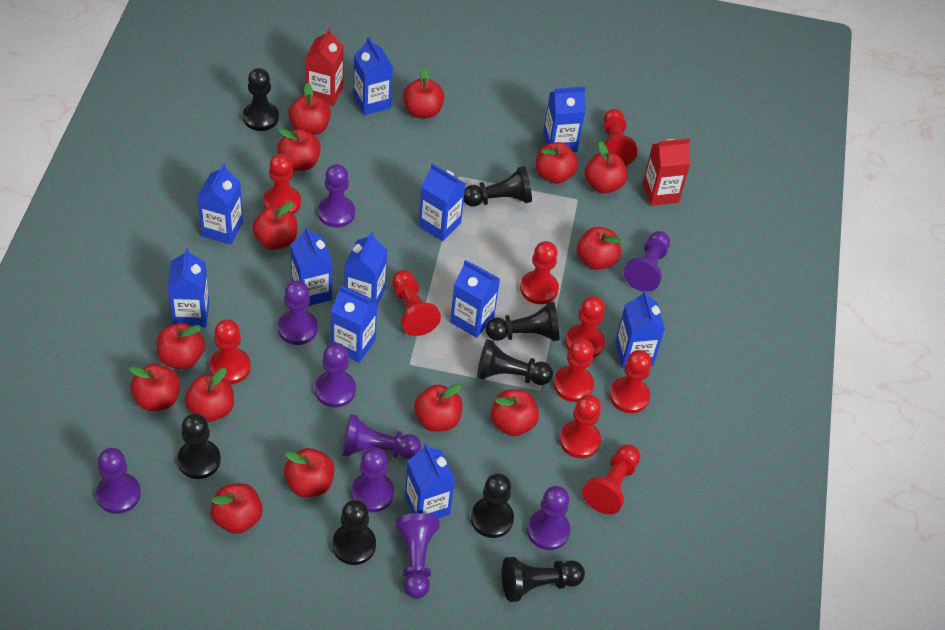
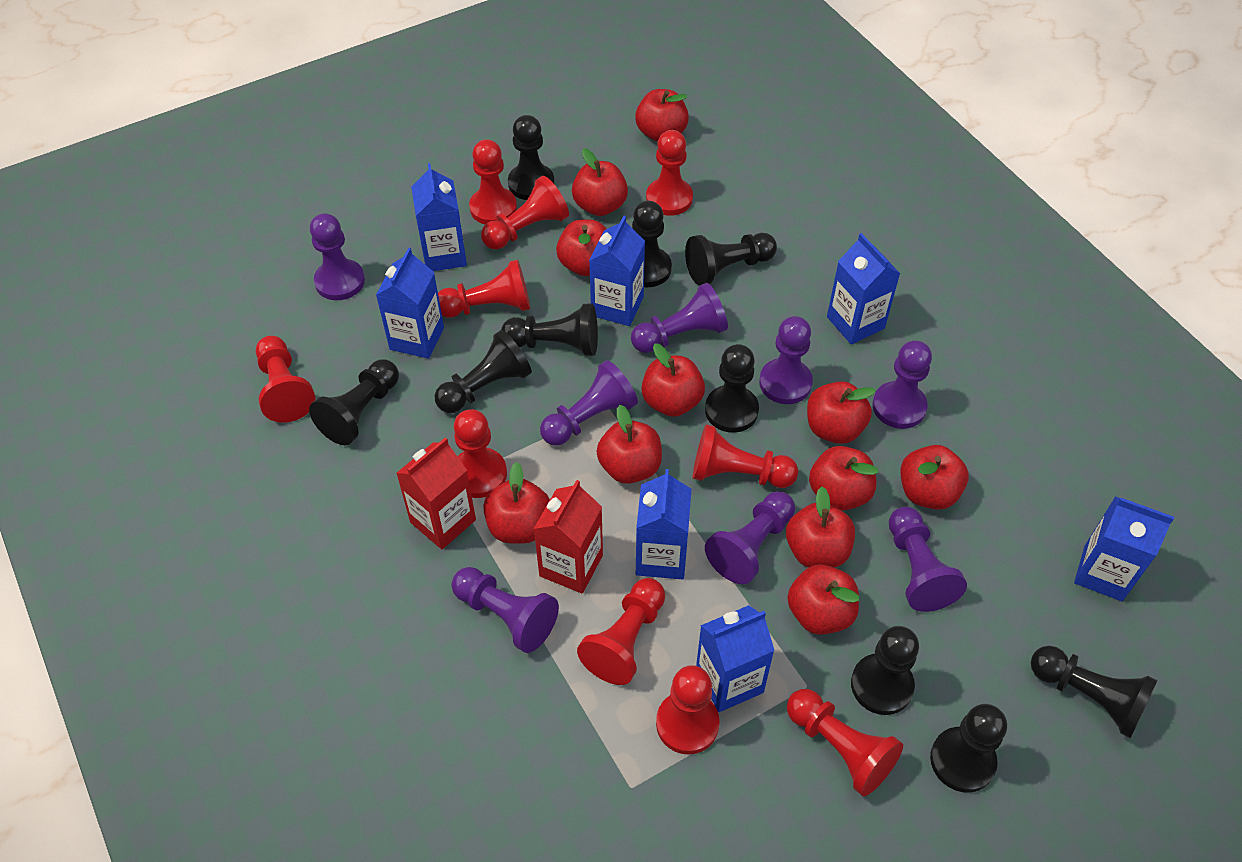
black pawn: [177,414,221,479] [243,68,279,131] [332,500,376,565] [464,166,532,207] [471,473,514,538] [477,339,553,385] [486,301,559,341] [502,557,585,602] = 8 -> [309,359,399,445] [435,330,532,413] [501,303,598,356] [508,115,554,200] [632,201,672,287] [685,233,777,286] [705,344,759,433] [851,626,919,715] [930,704,1007,793] [1031,646,1158,738] = 10
blue carton: [168,248,209,328] [198,164,243,245] [290,227,332,306] [331,286,378,363] [344,232,387,306] [353,37,393,115] [405,443,455,518] [418,163,465,241] [450,260,500,338] [543,87,586,152] [615,290,665,369] = 11 -> [376,248,444,359] [411,163,467,271] [589,215,645,326] [636,469,692,580] [696,605,775,712] [827,233,900,344] [1074,496,1174,601] = 7
purple pawn: [96,448,141,514] [278,281,318,345] [315,343,356,408] [318,164,355,228] [342,414,421,459] [351,447,394,512] [396,513,439,599] [527,486,570,550] [623,231,670,292] = 9 -> [310,213,365,300] [451,567,559,653] [540,360,638,445] [631,283,728,353] [705,491,795,584] [759,316,813,404] [872,340,932,429] [889,507,967,612] = 8
red apple: [129,364,180,411] [156,323,205,369] [184,368,234,422] [210,483,263,534] [252,201,297,250] [277,128,321,171] [284,448,335,497] [288,83,331,135] [403,66,445,118] [414,383,463,432] [490,389,539,436] [535,142,578,184] [577,227,622,270] [584,141,627,194] = 14 -> [483,462,550,544] [556,220,607,276] [572,148,628,216] [596,405,662,484] [635,89,689,142] [641,343,705,417] [786,487,855,568] [787,565,859,635] [807,381,876,444] [809,446,879,511] [900,445,969,510] = 11

